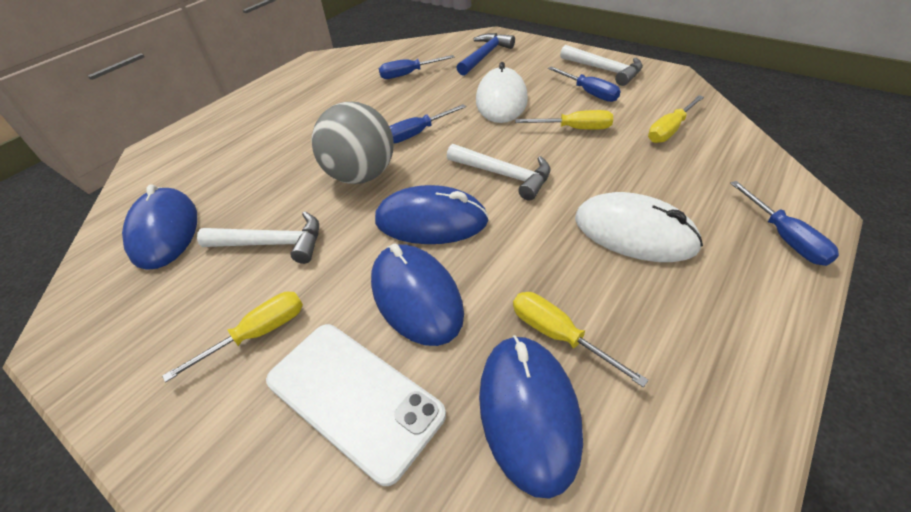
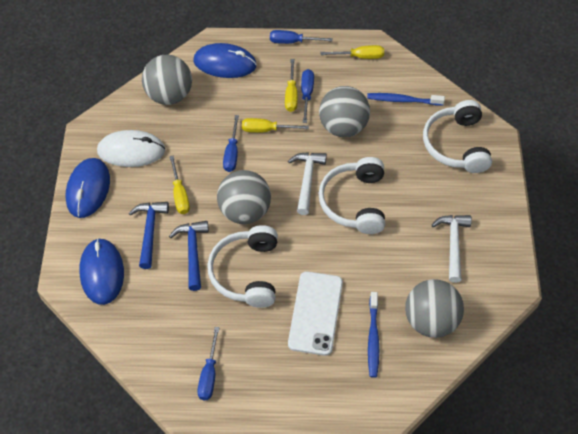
blue hammer: [456,33,515,76] = 1 -> [129,202,169,269] [169,221,209,291] = 2
blue mouse: [122,184,197,270] [371,244,464,346] [375,185,489,244] [479,335,583,499] = 4 -> [66,158,110,218] [79,238,124,305] [194,43,257,78] = 3
blue toothbrush: none = 0 -> [367,93,445,106] [368,292,379,378] = 2
grey ball: [312,102,393,184] = 1 -> [142,55,192,105] [217,170,271,224] [319,86,370,137] [405,279,464,338] = 4
white hammer: [197,211,319,264] [447,144,550,201] [560,45,643,86] = 3 -> [288,152,327,215] [432,215,472,283] = 2
white headphones: none = 0 -> [207,225,278,308] [318,157,385,234] [423,100,492,173] = 3
white mouse: [476,62,528,123] [575,192,703,262] = 2 -> [97,130,165,167] = 1

